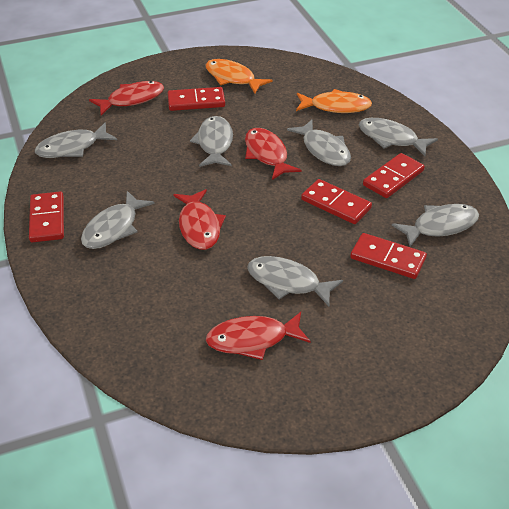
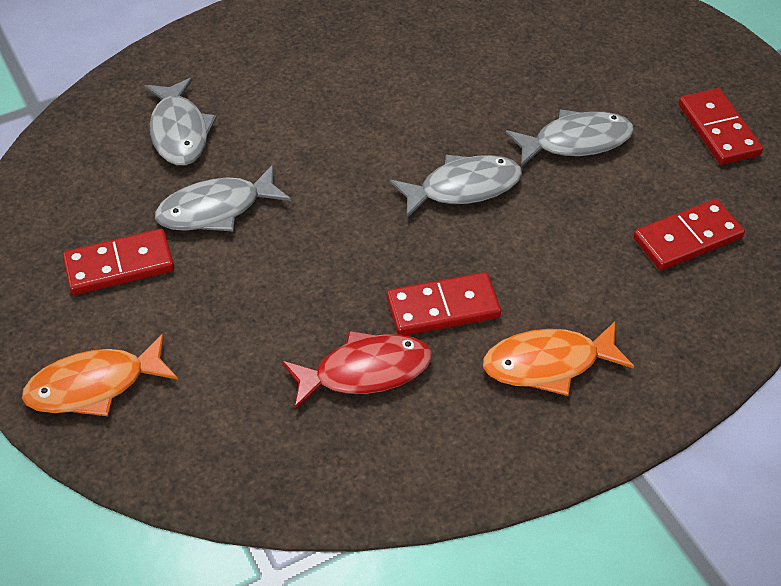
grey fish: [35,122,117,158] [81,191,155,249] [190,116,233,167] [247,256,343,306] [287,120,351,166] [359,118,438,156] [392,204,479,247] = 7 -> [145,77,217,166] [155,165,291,231] [390,155,522,218] [505,109,634,167] = 4
red domino: [29,192,64,242] [168,87,225,111] [301,179,372,224] [350,233,427,279] [363,153,425,198] = 5 -> [63,229,174,295] [387,272,501,335] [633,199,745,270] [678,88,763,165] = 4
red fish: [89,81,164,115] [173,189,226,250] [206,312,311,360] [245,128,302,180] = 4 -> [282,331,432,410] = 1

